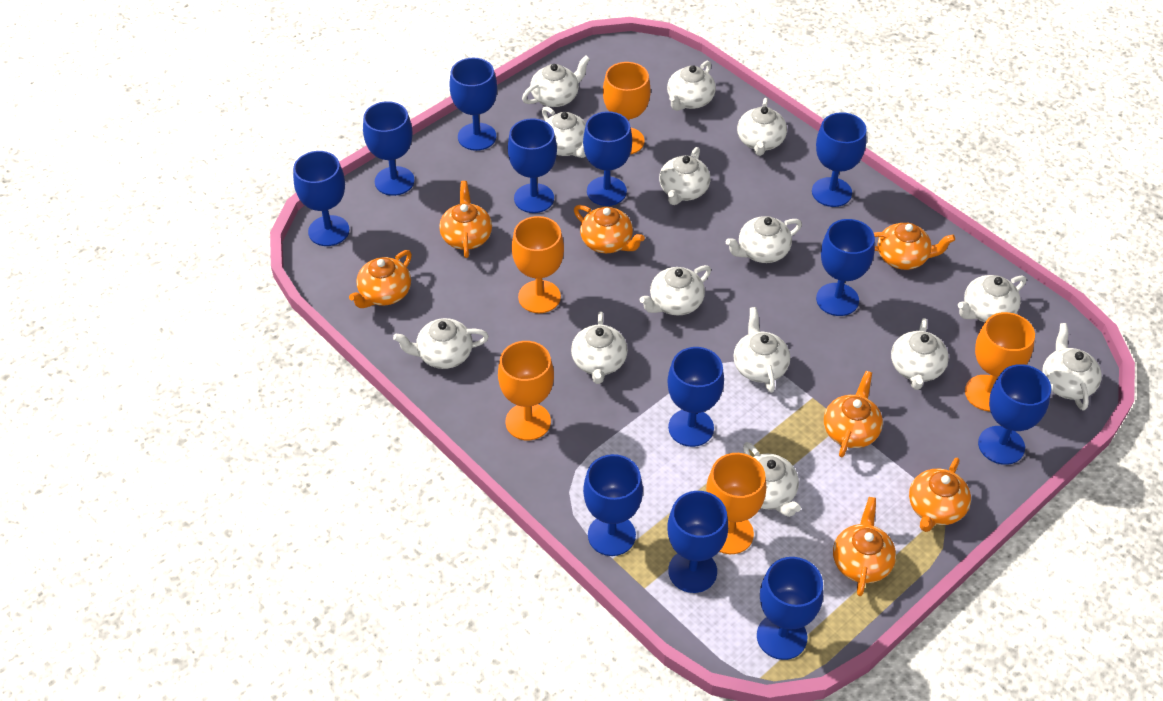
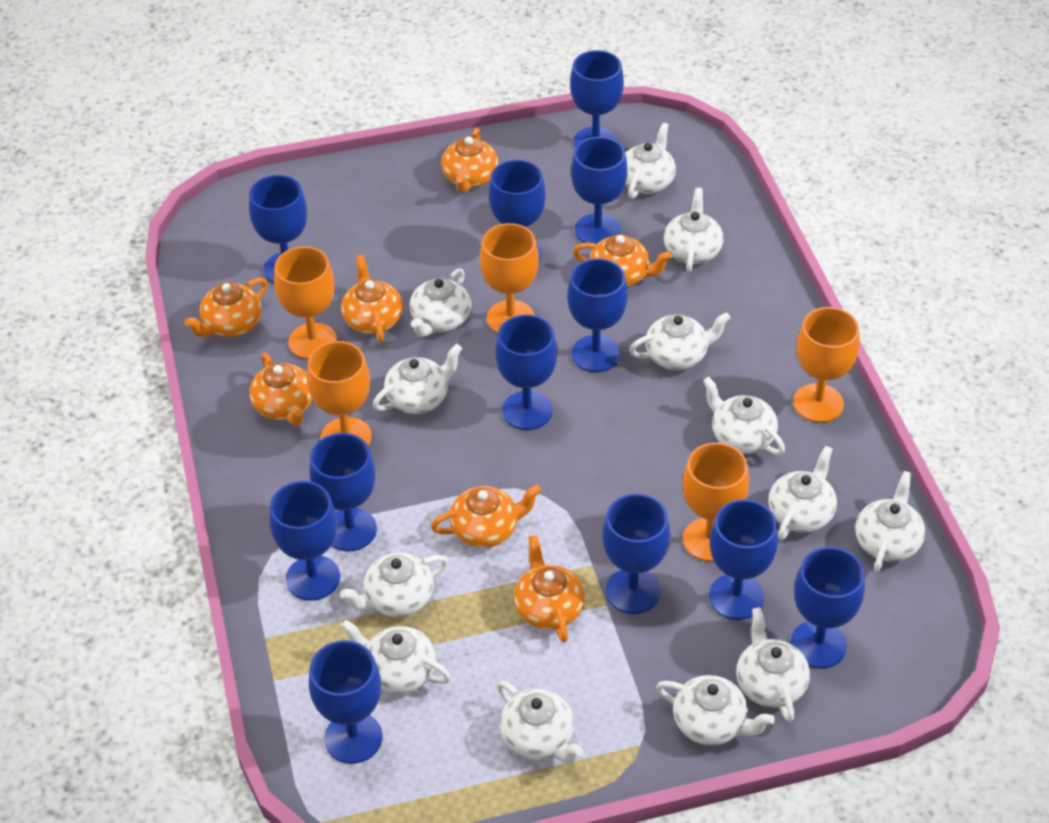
white teapot: [393,318,489,369] [522,56,590,107] [542,106,586,158] [571,311,628,384] [640,265,711,316] [659,147,710,205] [667,61,716,111] [726,216,802,263] [733,307,790,393] [737,98,787,156] [743,442,801,517] [891,318,949,390] [958,275,1026,322] [1042,323,1102,410] = 14 -> [340,553,448,617] [341,620,451,694] [373,344,463,414] [410,268,471,337] [497,681,583,763] [625,123,676,199] [629,312,731,370] [656,675,775,745] [664,187,723,272] [703,377,785,455] [736,607,810,722] [768,446,837,540] [855,471,925,572] = 13

